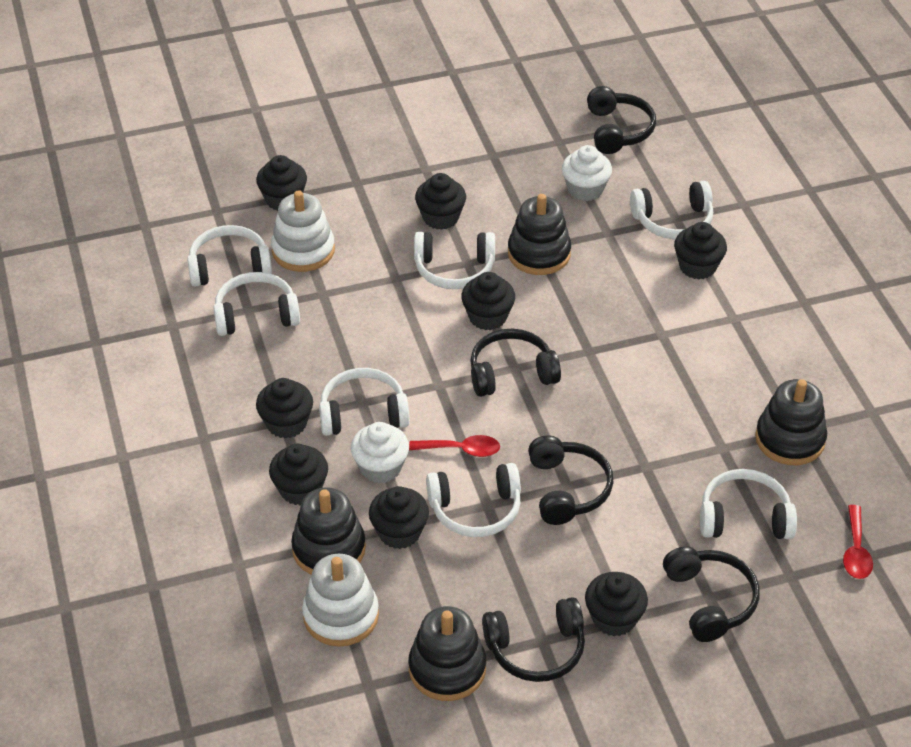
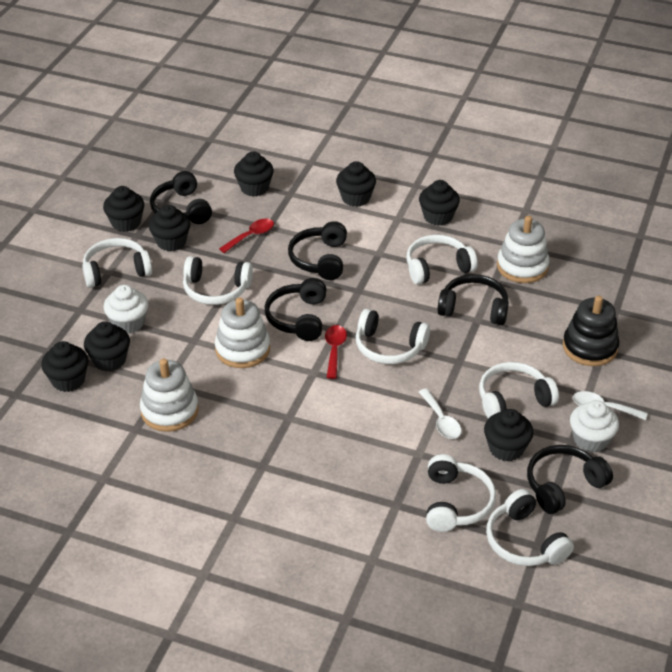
black stacking toy: [291,487,366,575] [408,606,486,701] [508,194,571,275] [755,379,827,465] = 4 -> [563,296,619,366] = 1
white spoon: none = 0 -> [419,389,461,439] [573,391,648,420] = 2
white stacking toy: [271,190,335,272] [302,554,379,647] = 2 -> [140,359,199,432] [215,297,270,368] [497,216,549,283] = 3

